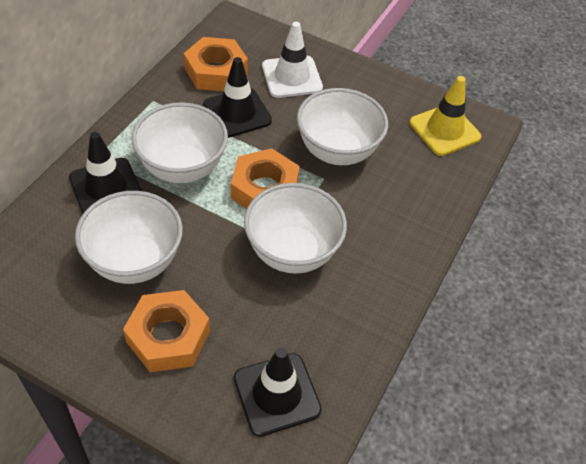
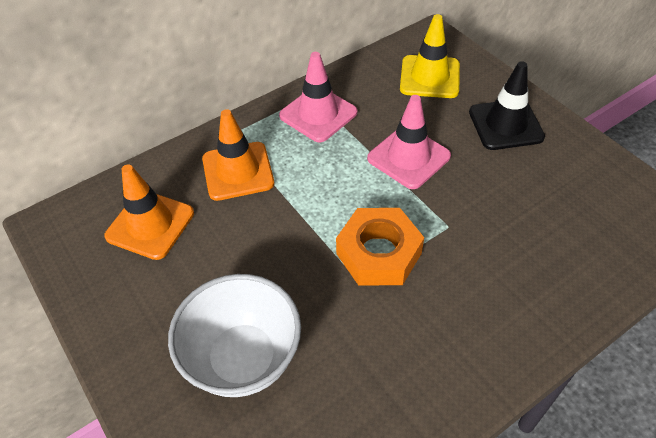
black traffic cone: [69,132,142,214] [203,57,272,138] [234,348,322,437] = 3 -> [469,61,545,150] = 1
orange nut: [123,290,210,372] [184,37,248,91] [231,148,300,209] = 3 -> [336,208,424,285] = 1
orange traffic cone: none = 0 -> [104,164,194,260] [202,109,274,201] = 2
pink traffic cone: none = 0 -> [279,52,357,142] [367,95,451,189] = 2
white bowl: [75,191,183,284] [132,102,228,183] [244,183,347,274] [297,88,388,165] = 4 -> [168,274,301,397] = 1
white traffic cone: [262,22,323,98] = 1 -> none = 0

